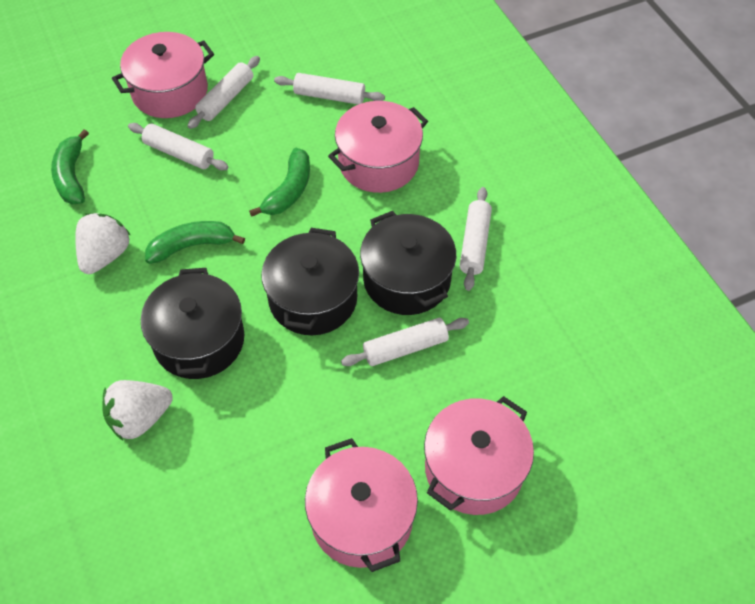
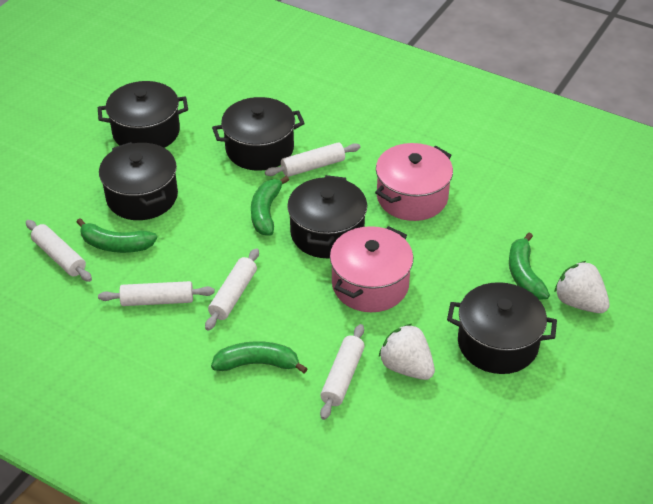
black pot: [141,268,245,379] [261,228,359,335] [360,211,456,315] = 3 -> [98,81,188,148] [99,142,178,220] [212,97,305,171] [287,175,367,258] [447,282,557,374] = 5
green banana: [51,129,89,204] [145,221,245,264] [249,148,310,217] = 3 -> [77,218,157,253] [211,341,308,373] [251,176,289,236] [509,232,550,300] = 4
pink pot: [112,32,214,118] [305,438,418,572] [328,101,428,193] [424,396,534,515] = 4 -> [330,226,413,312] [375,143,453,221] = 2

